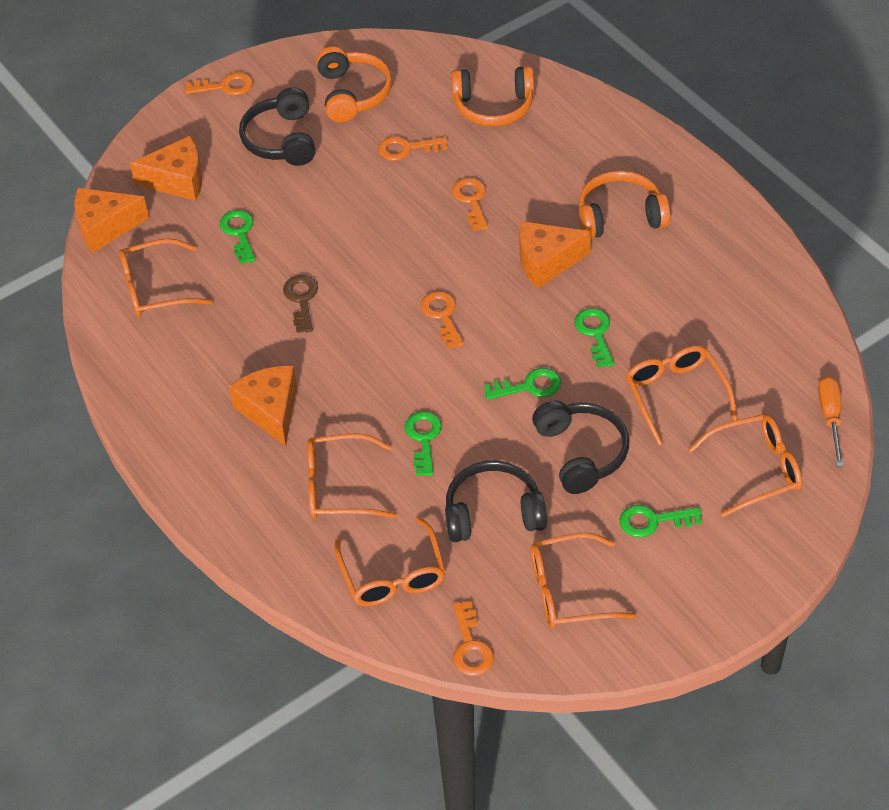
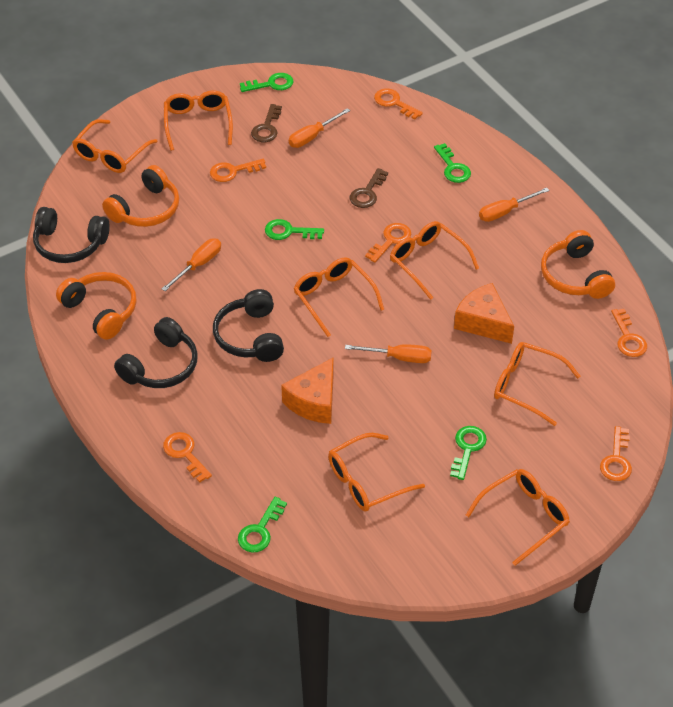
brown key: [283,275,318,333] = 1 -> [251,104,282,142] [349,168,388,208] = 2
orange cheese: [74,188,149,253] [130,136,202,201] [229,366,297,446] [520,221,591,289] = 4 -> [281,357,334,424] [454,283,514,344] = 2
orange glasses: [119,238,213,317] [307,434,396,519] [334,517,446,606] [531,532,637,628] [626,346,738,446] [689,414,802,517] = 6 -> [72,119,158,173] [164,91,233,151] [293,257,384,337] [328,433,425,512] [390,221,479,300] [466,469,570,566] [494,342,580,426] = 7
orange key: [185,72,253,95] [378,136,448,161] [421,291,464,349] [452,178,488,231] [453,601,494,676] = 5 -> [163,432,212,483] [210,159,266,182] [365,223,411,263] [374,88,423,120] [600,426,632,481] [611,309,647,357] = 6
orange screwdriver: [818,376,843,467] = 1 -> [162,239,221,291] [289,108,350,148] [345,344,432,363] [479,188,550,222] = 4

